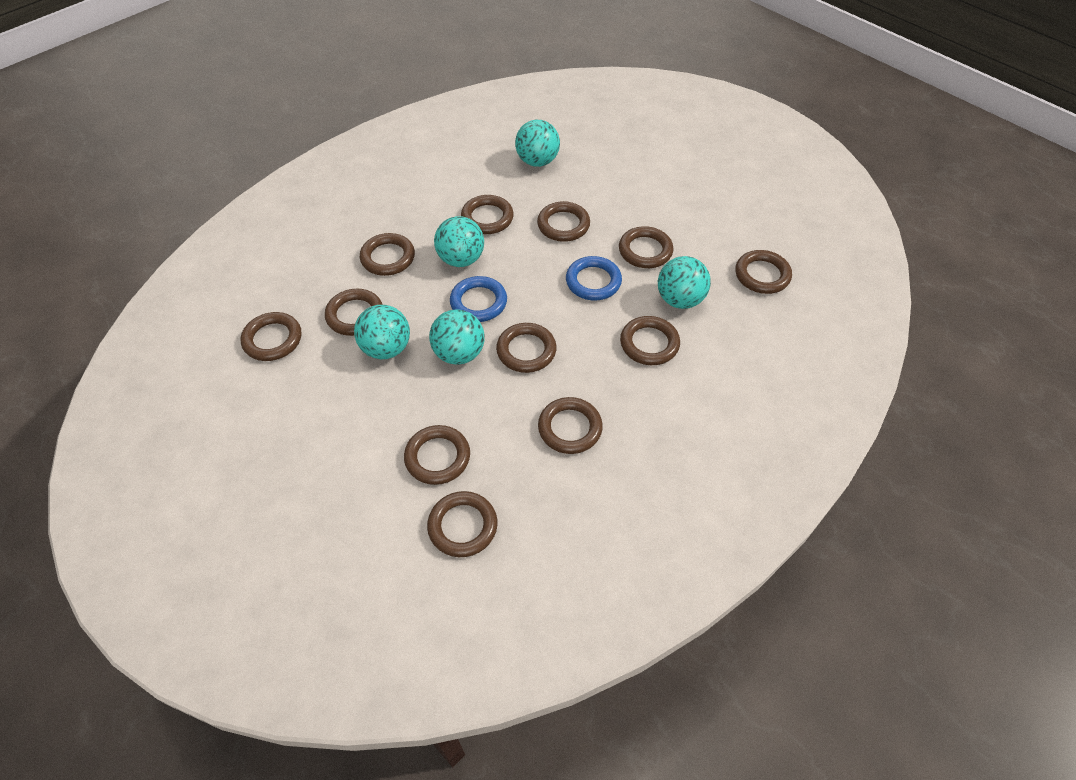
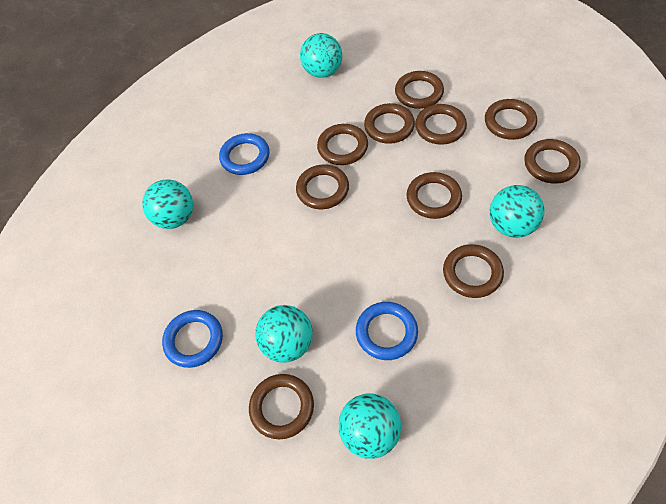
blue ring: [450,276,507,322] [566,256,622,300] = 2 -> [162,310,223,368] [219,133,269,175] [356,302,418,360] = 3
brown ring: [241,312,301,361] [325,289,383,336] [360,233,415,276] [404,425,470,485] [427,491,498,557] [461,195,514,234] [496,323,557,373] [537,201,590,242] [538,397,603,454] [619,226,673,268] [620,316,680,365] [735,250,792,294] = 12 -> [249,374,314,439] [296,164,349,209] [317,124,368,165] [364,103,415,144] [395,71,444,109] [406,172,462,219] [415,104,467,145] [443,244,504,298] [485,99,537,140] [524,139,581,184] = 10

